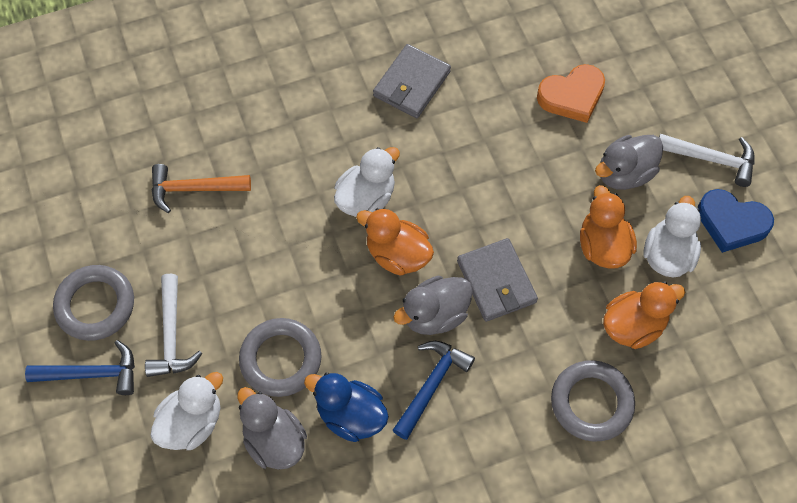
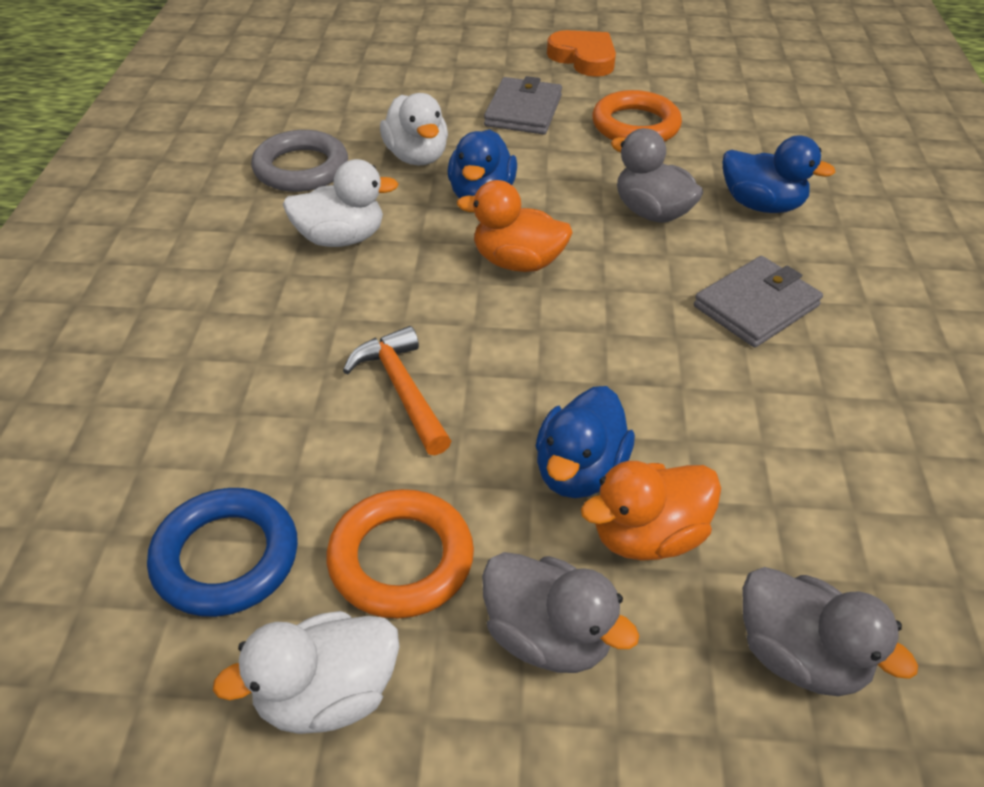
blue duck: [304,372,389,442] = 1 -> [448,129,517,199] [536,386,635,498] [723,136,836,213] = 3
blue hammer: [25,340,135,395] [393,341,475,440] = 2 -> none = 0
blue heart: [698,189,774,253] = 1 -> none = 0
blue ring: none = 0 -> [147,488,298,617] = 1
grey ring: [53,265,134,341] [239,318,322,397] [551,360,635,442] = 3 -> [251,130,348,192] = 1
orange duck: [356,208,434,276] [580,185,637,268] [603,282,685,349] = 3 -> [457,180,573,272] [581,461,721,561] = 2
orange ring: none = 0 -> [327,489,474,618] [592,90,682,142] = 2
white hammer: [145,274,202,377] [659,134,755,187] = 2 -> none = 0

